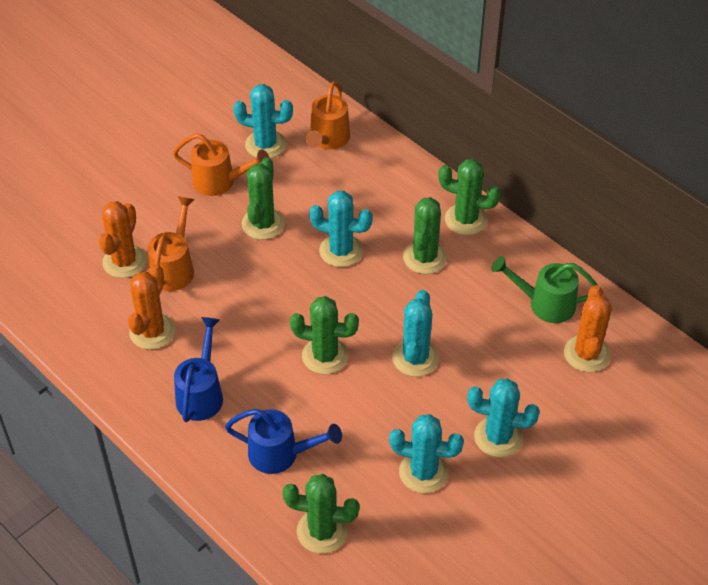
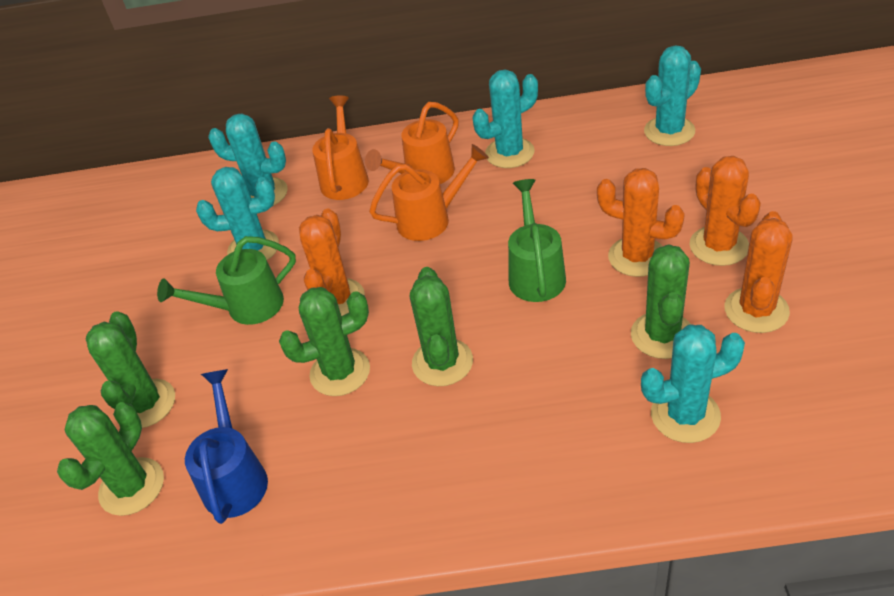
blue watering can: [174,317,223,422] [225,409,342,474] = 2 -> [185,369,268,524] = 1
green watering can: [491,256,598,323] = 1 -> [157,236,296,325] [508,179,566,302] = 2
orange cactus: [99,201,147,278] [128,264,175,350] [564,285,612,372] = 3 -> [299,209,365,316] [597,168,685,277] [689,156,761,266] [724,211,793,333] = 4

